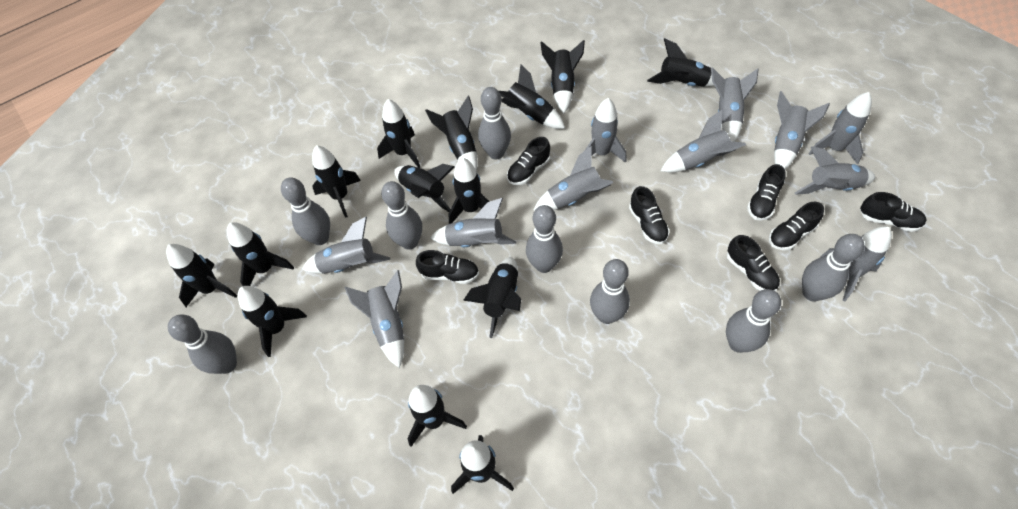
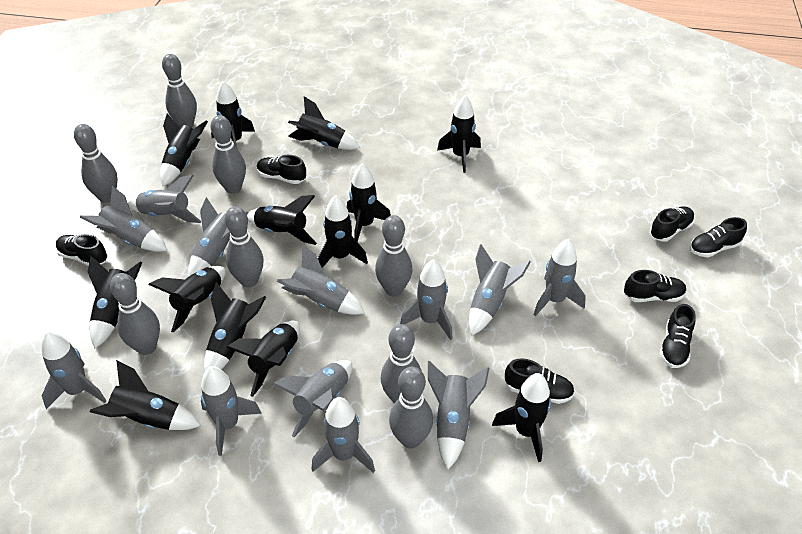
black rocket: [166,244,237,307] [227,222,294,286] [238,286,307,357] [312,145,361,218] [377,99,420,168] [394,164,454,212] [408,385,467,447] [425,95,478,171] [448,158,497,224] [451,435,514,494] [463,257,521,338] [499,65,565,129] [540,40,585,113] [647,38,714,87] = 14 -> [88,256,143,349] [90,360,201,430] [148,266,226,332] [160,113,208,186] [204,282,266,371] [211,81,255,150] [226,321,300,397] [247,195,317,245] [288,97,360,150] [318,195,368,268] [347,163,391,242] [437,96,481,173] [492,373,551,462] = 13
grey rocket: [302,217,390,274] [344,270,404,368] [430,198,516,247] [533,146,613,211] [584,98,626,163] [661,110,746,173] [711,67,759,142] [774,91,830,170] [795,147,876,195] [808,92,872,165] [820,227,892,301] = 11 -> [41,331,106,409] [80,186,168,252] [128,175,202,223] [188,197,248,277] [201,366,262,456] [273,360,352,437] [277,244,365,315] [311,397,375,473] [400,259,453,340] [428,361,489,469] [469,244,531,336] [534,239,586,316] = 12

